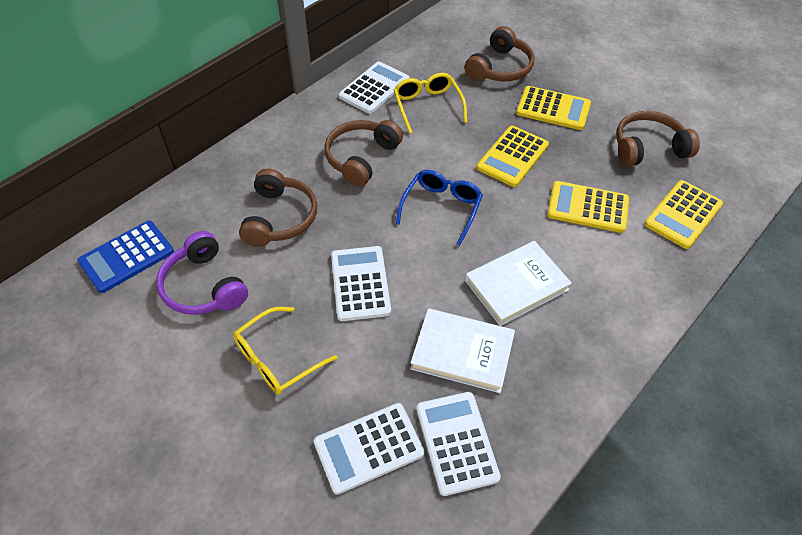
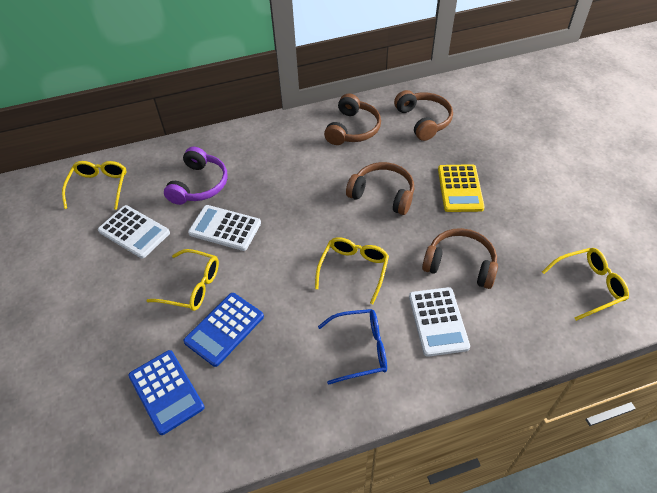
blue calculator: [77,221,174,293] = 1 -> [128,350,205,435] [183,293,264,367] = 2
white book: [410,308,515,393] [465,241,572,326] = 2 -> none = 0
white calculator: [314,403,425,495] [331,246,391,321] [339,61,409,114] [416,392,501,496] = 4 -> [98,205,170,258] [188,205,261,251] [409,287,470,357] = 3
yellow calculator: [477,126,549,187] [516,86,591,130] [547,181,629,233] [645,180,723,249] = 4 -> [438,164,485,212] = 1
yellow glasses: [233,307,338,395] [394,73,467,134] = 2 -> [62,161,126,210] [146,249,219,311] [315,237,389,304] [542,248,629,321] = 4

